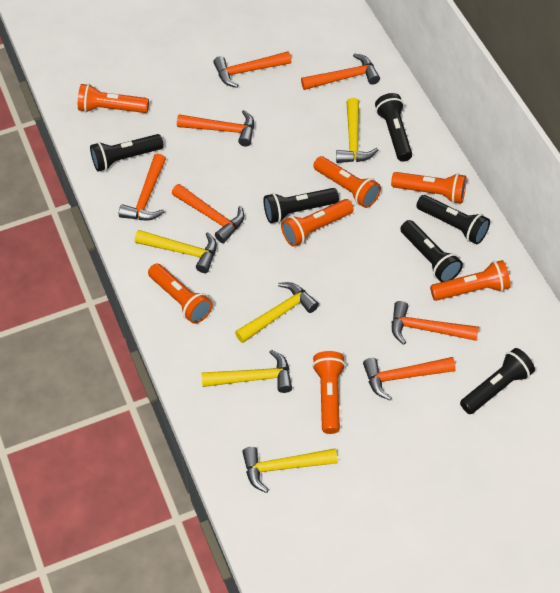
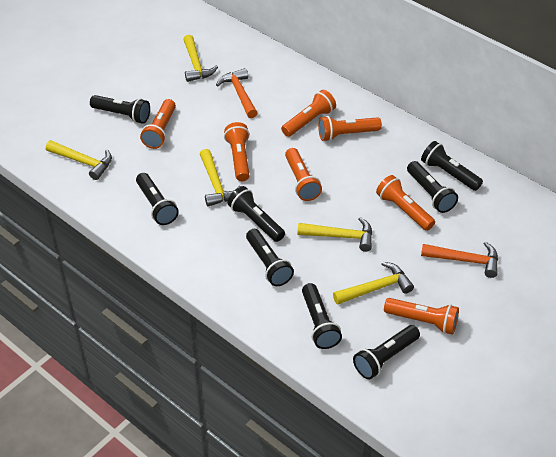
black flashlight: [90,134,164,171] [264,188,339,223] [375,93,412,162] [400,220,463,282] [416,195,490,244] [460,348,535,414] = 6 -> [90,95,150,124] [136,173,179,225] [228,186,285,242] [246,229,294,286] [302,283,342,349] [353,325,420,379] [407,161,458,213] [421,141,483,191] = 8
orange hammer: [119,154,166,220] [172,184,244,243] [177,110,254,147] [213,51,292,88] [301,53,380,90] [363,357,456,400] [392,301,479,345] = 7 -> [216,68,257,118] [421,242,498,278] = 2

